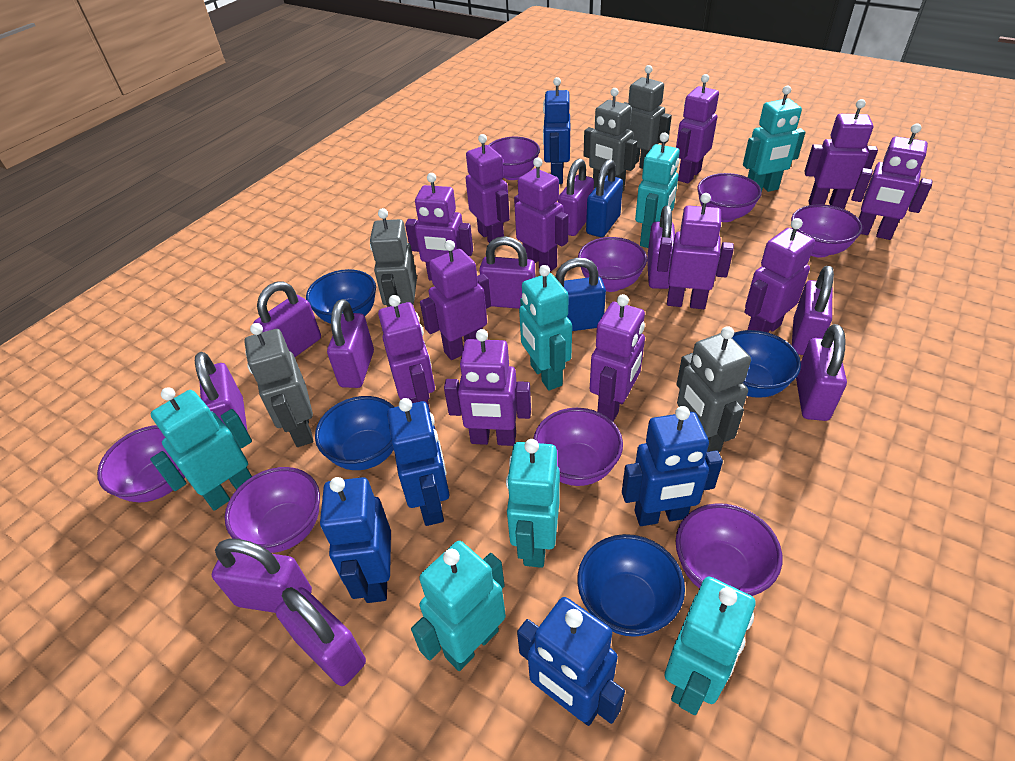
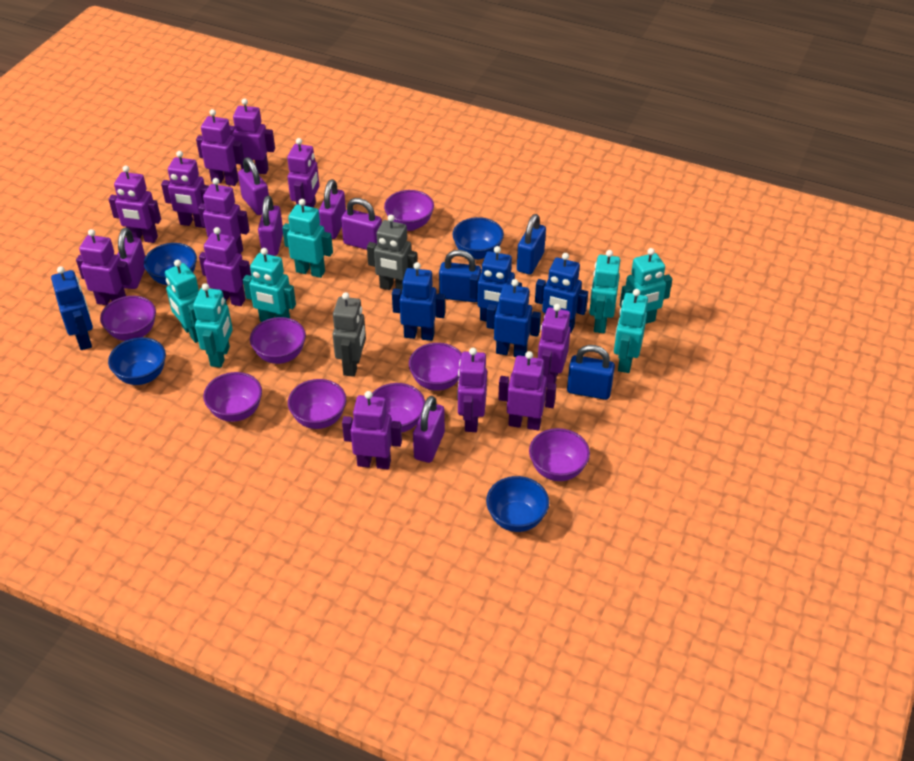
blue padlock: [555,258,606,331] [586,159,623,237] = 2 -> [439,250,481,302] [517,214,546,275] [567,345,615,400] = 3
grey robot: [244,323,313,447] [370,208,417,307] [583,88,637,192] [624,65,672,169] [676,326,751,452] = 5 -> [333,292,366,377] [367,215,417,293] = 2
purple padlock: [195,352,247,430] [212,539,312,613] [253,282,321,357] [275,587,366,686] [327,299,374,388] [479,236,535,309] [558,159,594,236] [647,206,675,289] [792,266,834,355] [796,324,847,421] = 10 -> [117,228,145,289] [238,157,269,215] [258,196,283,256] [319,179,346,239] [341,198,382,250] [413,396,445,463] = 6

